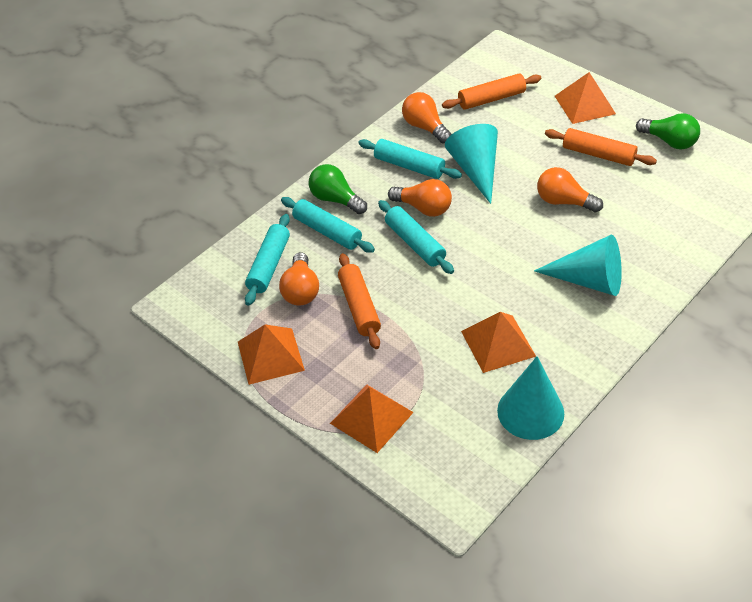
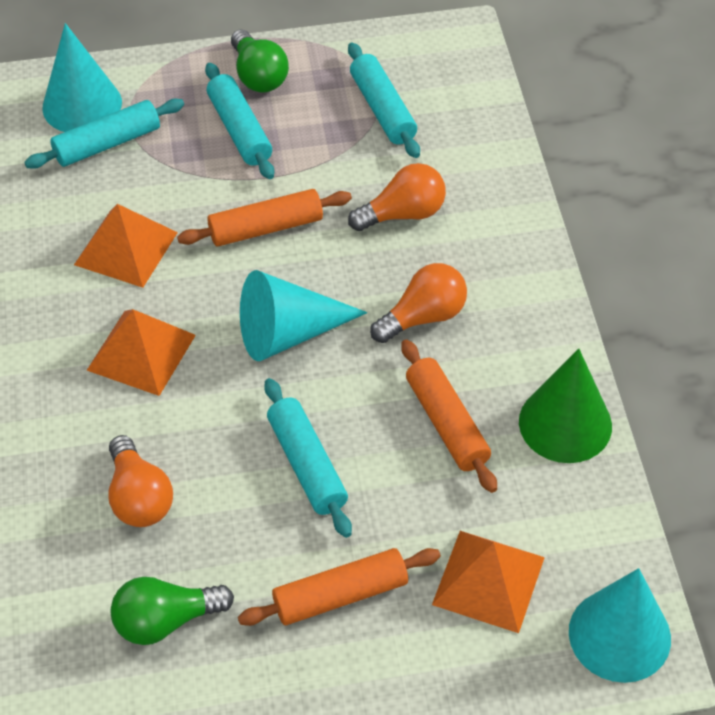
green cone: none = 0 -> [519,349,612,463] = 1
orange light bulb: [279,252,319,306] [388,179,452,217] [402,92,452,143] [537,167,603,212] = 4 -> [108,435,173,527] [348,163,446,231] [370,263,467,343] = 3
orange pyramid: [238,325,305,385] [330,384,414,453] [461,312,536,373] [555,72,616,124] = 4 -> [74,204,178,288] [87,309,196,396] [432,531,545,633] = 3

